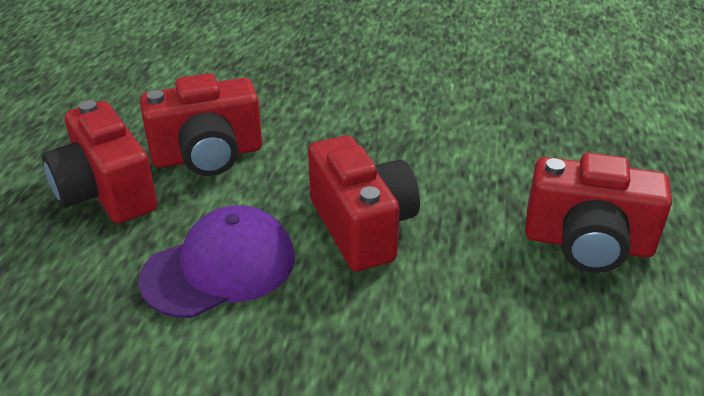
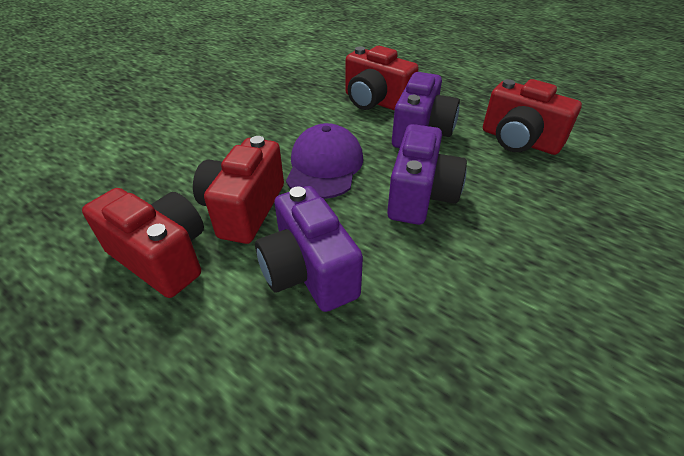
purple camera: none = 0 -> [255,186,363,312] [387,124,467,225] [392,72,460,148] = 3

